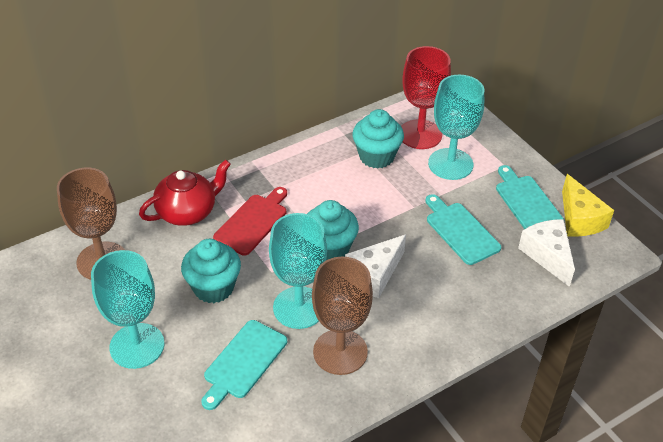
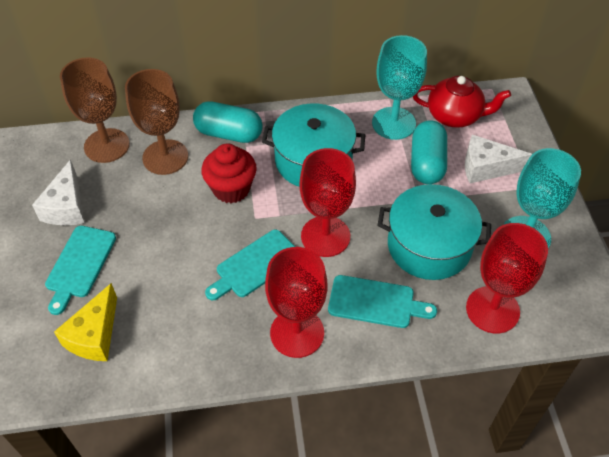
red cupcake: none = 0 -> [201,143,257,203] = 1
red cutting board: [213,187,287,255] = 1 -> none = 0
red goblet: [401,46,451,149] = 1 -> [265,247,328,358] [300,148,356,257] [466,223,548,333] = 3
turquoise capsule: none = 0 -> [193,101,263,143] [411,121,447,184] = 2
turquoise cupcake: [181,239,241,303] [307,200,359,260] [352,109,404,168] = 3 -> none = 0
turquoise goblet: [91,250,165,369] [269,213,327,329] [428,75,484,180] = 3 -> [372,35,427,140] [503,148,581,248] = 2
turquoise pot: none = 0 -> [262,103,365,187] [378,184,491,280] = 2

